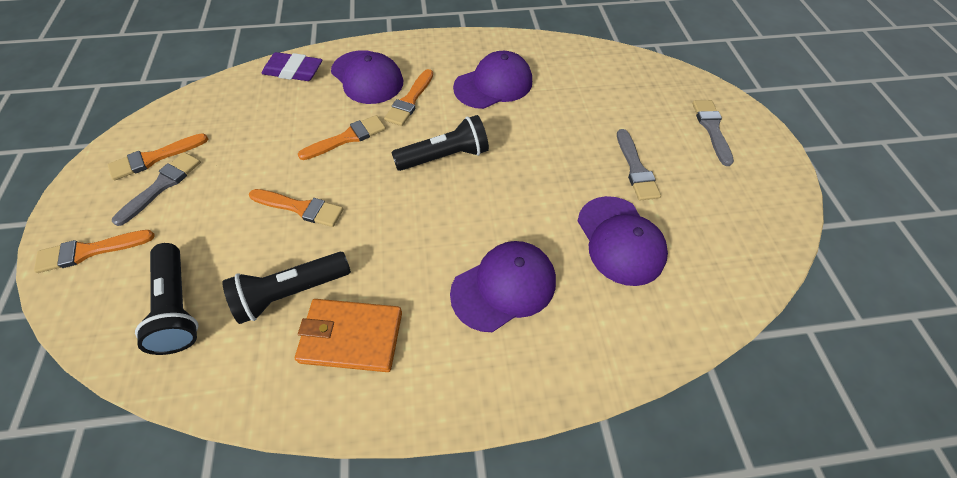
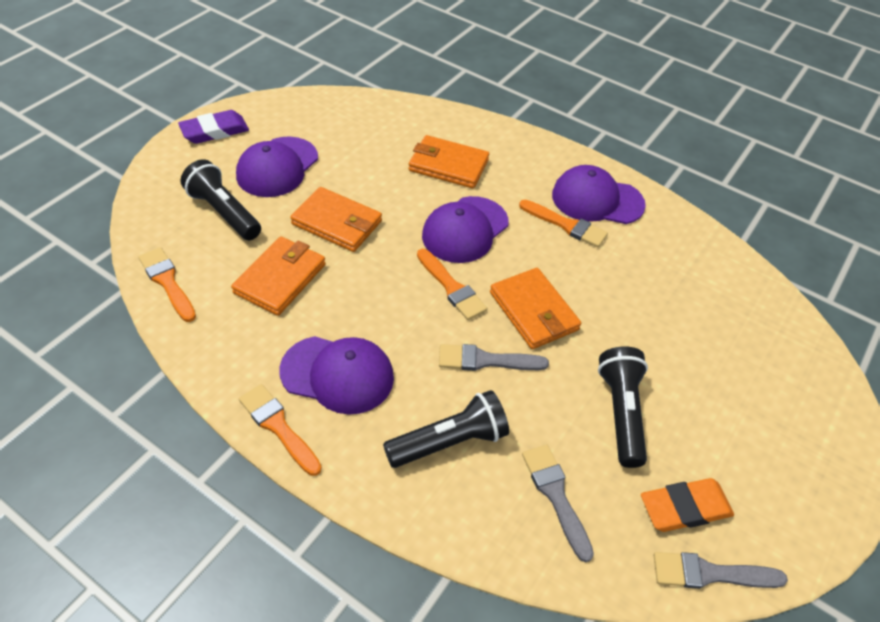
orange brush: [34,230,154,273] [108,133,208,180] [249,189,343,227] [298,115,386,160] [384,69,433,126] = 5 -> [138,247,196,322] [239,384,322,476] [417,249,487,320] [519,200,608,247] = 4
orange eraser: none = 0 -> [641,478,734,532] = 1
orange wallet: [295,299,402,372] = 1 -> [231,236,326,316] [290,187,382,252] [409,135,489,188] [490,268,581,349] = 4

